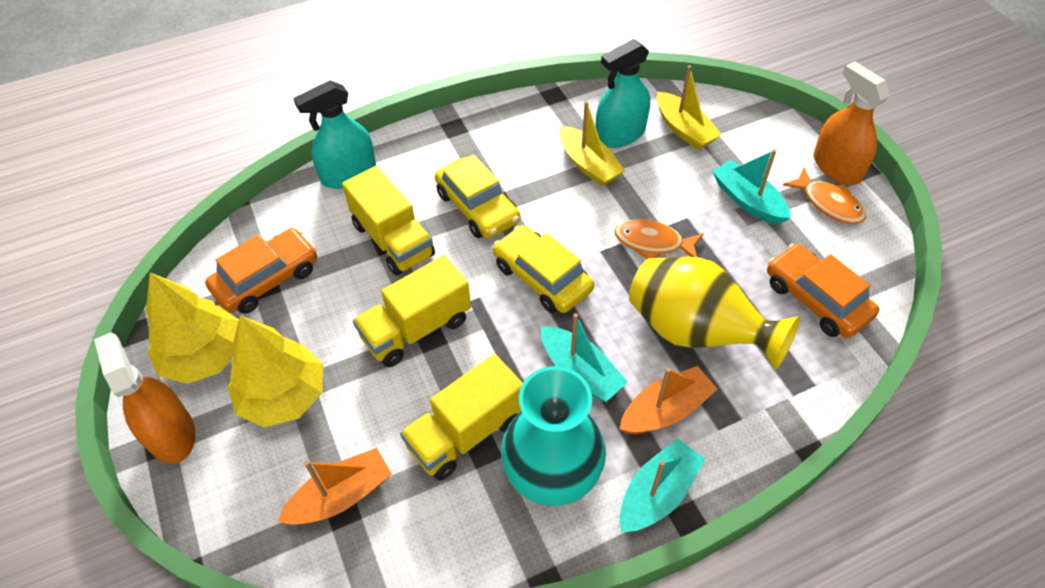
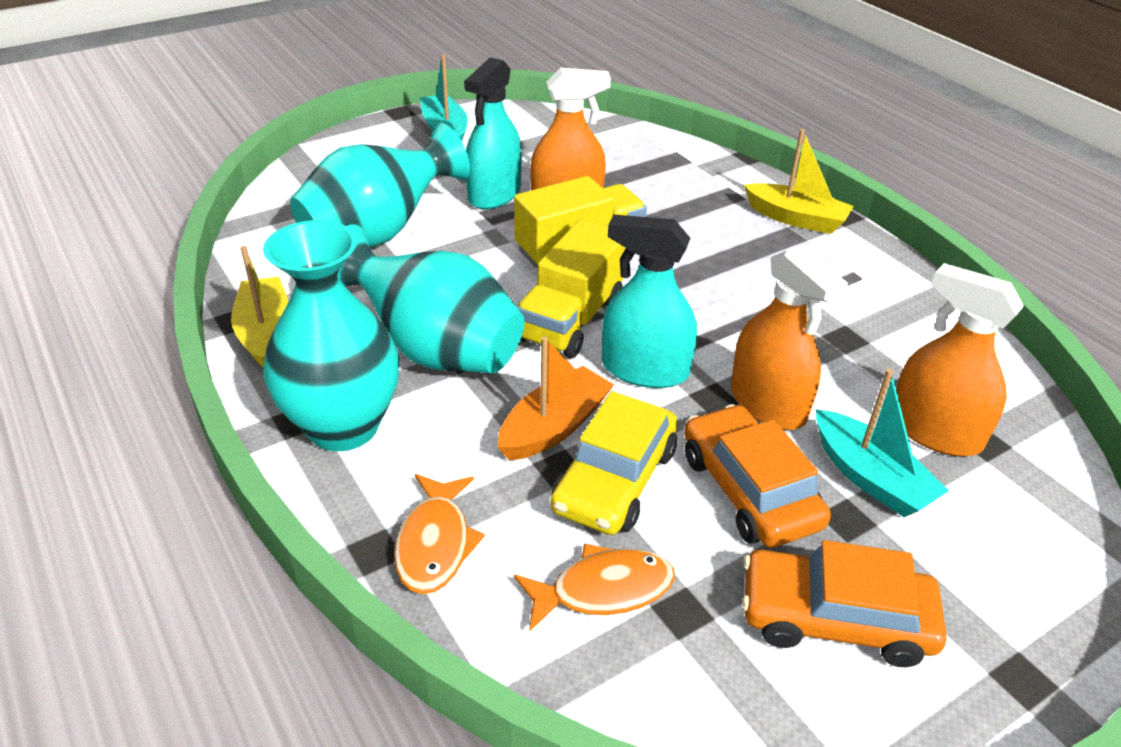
orange boat: [278,448,392,525] [620,366,718,434] = 2 -> [498,337,614,461] = 1
orange spray bottle: [94,333,196,464] [814,61,890,185] = 2 -> [530,68,611,190] [731,244,848,430] [896,263,1024,457] = 3
turquoise boat: [541,313,628,402] [620,438,705,532] [712,149,791,225] = 3 -> [420,55,468,141] [816,369,949,517] = 2
turquoise vase: [501,366,606,506] = 1 -> [263,220,399,451] [290,123,470,247] [337,224,525,373] = 3
yellow car: [435,154,520,239] [493,225,594,313] = 2 -> [551,391,677,535] = 1
yellow tree: [146,273,239,384] [227,316,323,427] = 2 -> none = 0
yellow truck: [342,166,435,276] [353,255,471,367] [400,354,523,481] = 3 -> [514,176,647,268] [517,219,626,358] = 2
yellow vase: [629,257,800,370] = 1 -> none = 0

